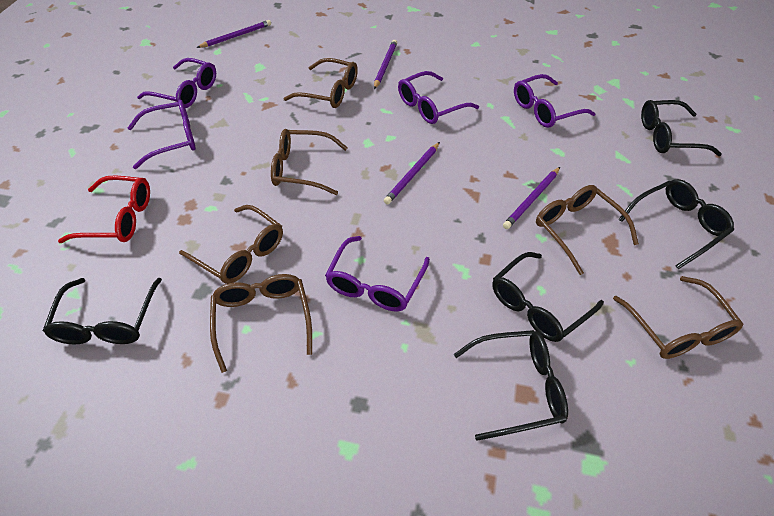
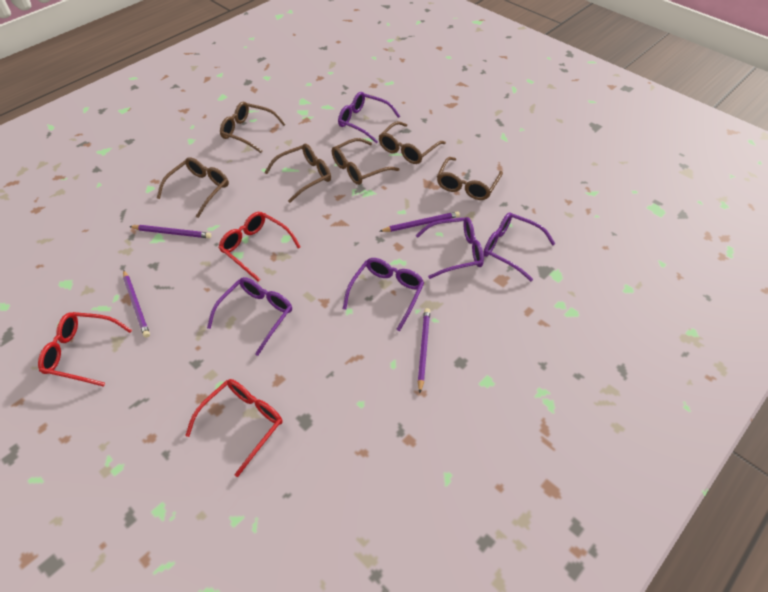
black glasses: [43,278,162,344] [454,330,568,441] [492,252,604,342] [619,179,734,269] [641,100,722,156] = 5 -> none = 0
red glasses: [58,175,150,243] = 1 -> [38,312,132,387] [185,379,282,477] [219,212,301,282] = 3

